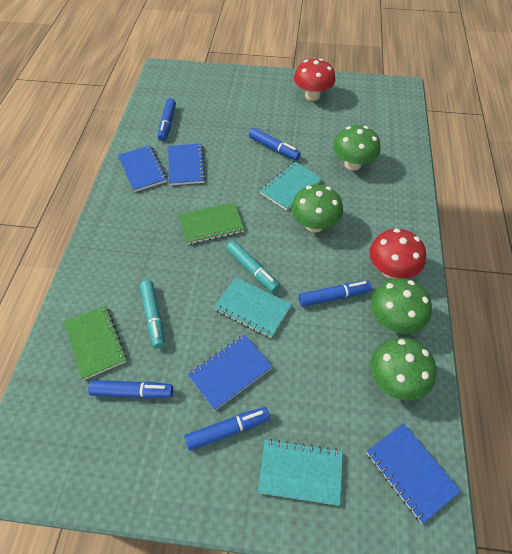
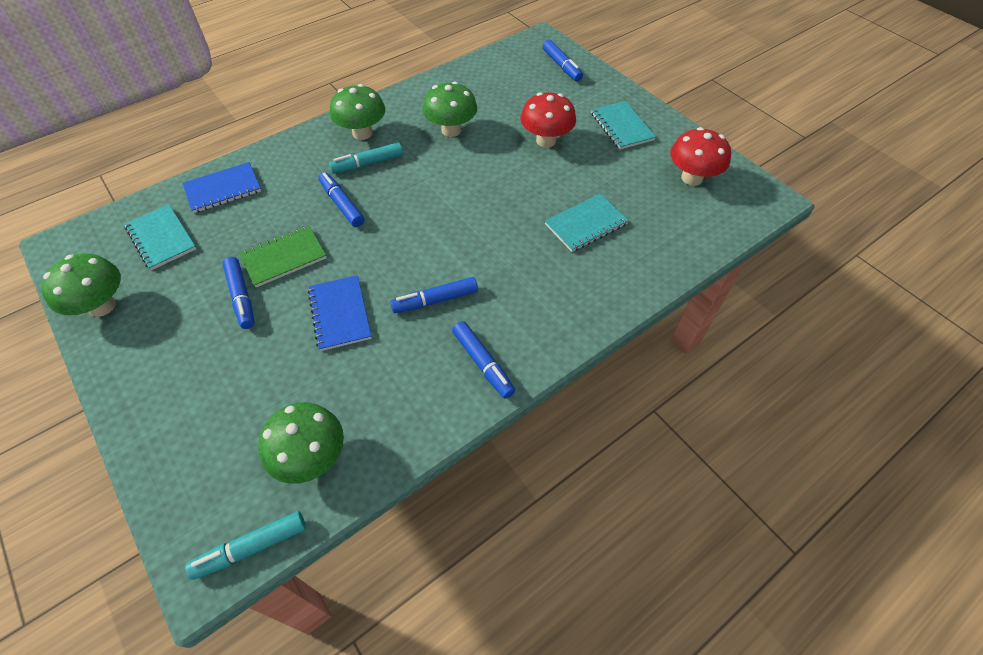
blue notebook: [118,145,167,192] [168,143,206,185] [188,334,273,410] [366,423,461,524] = 4 -> [183,162,261,213] [308,275,372,351] = 2
green notebook: [64,305,127,380] [179,202,244,245] = 2 -> [239,225,327,287] = 1

